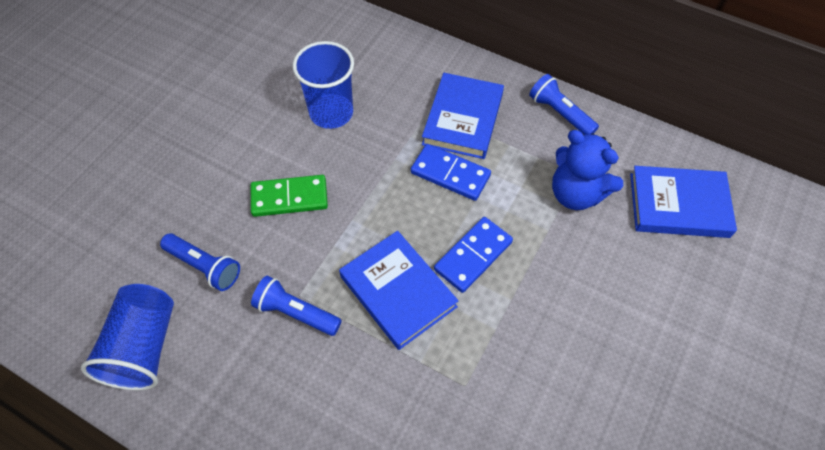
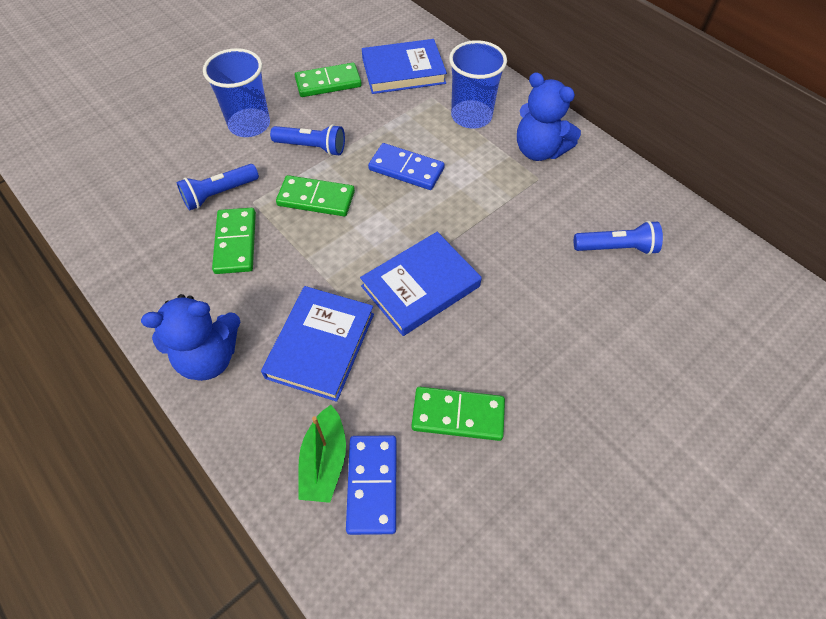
blue teddy bear: [552,130,623,210] = 1 -> [141,294,240,381] [517,72,581,161] = 2
green boat: none = 0 -> [298,405,346,503] = 1
green domino: [251,175,328,217] = 1 -> [212,208,256,274] [276,175,355,216] [295,63,362,97] [411,387,505,441] = 4

